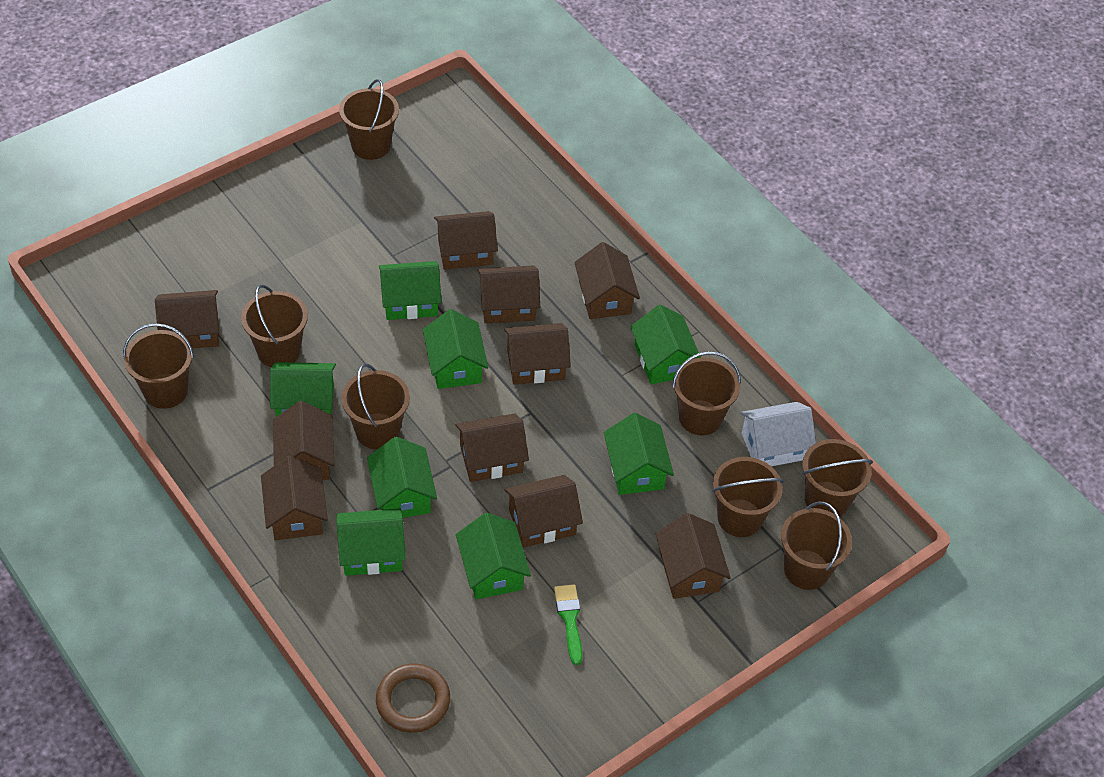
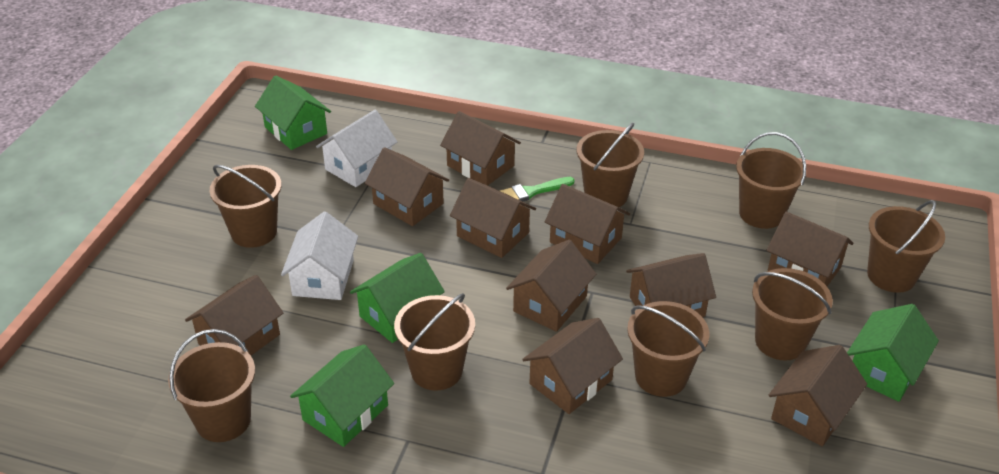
brown ring: [376,663,450,733] = 1 -> none = 0
green house: [270,362,336,416] [337,508,406,576] [367,437,437,518] [379,261,442,320] [423,309,488,389] [456,513,531,599] [604,413,674,495] [630,305,701,384] = 8 -> [255,75,331,150] [290,344,394,447] [350,253,445,343] [847,304,939,402] = 4
white house: [740,402,816,466] = 1 -> [281,212,358,300] [316,110,397,187] = 2

